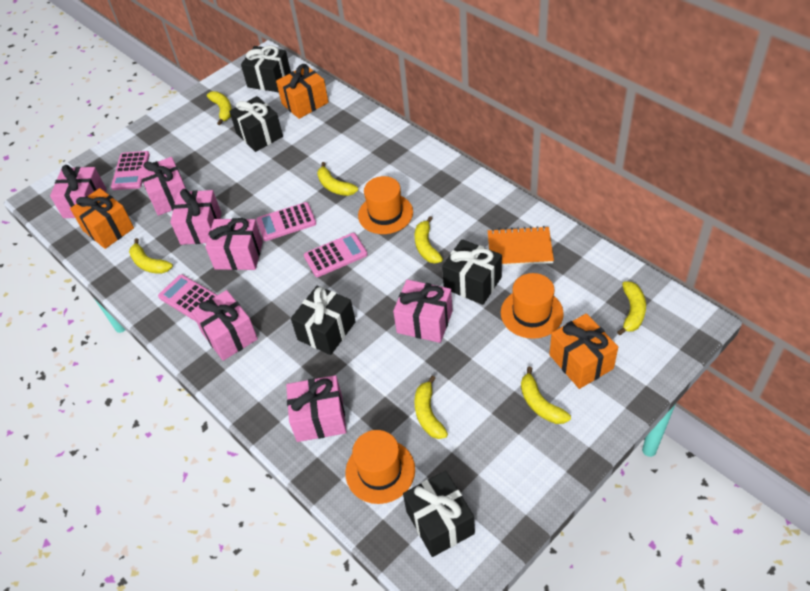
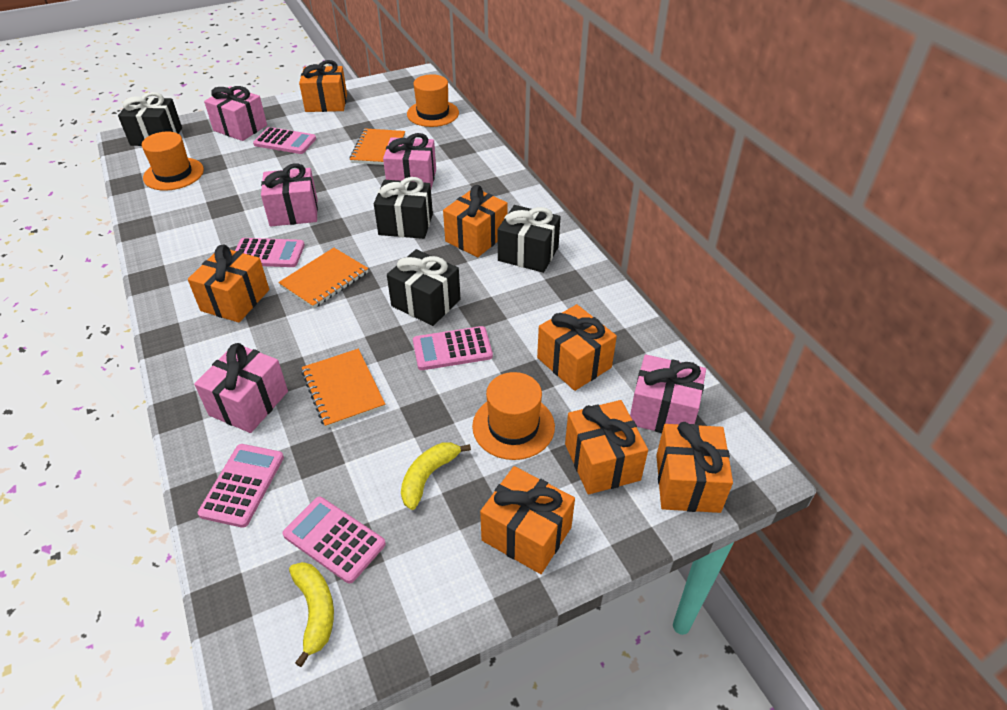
black gift: [229,96,283,152] [241,45,291,92] [291,285,356,355] [403,471,475,557] [442,239,502,305] = 5 -> [118,92,182,146] [374,177,433,239] [387,249,461,326] [498,205,561,273] = 4
orange gift: [70,188,134,249] [276,64,329,119] [549,313,618,389] = 3 -> [188,245,269,322] [299,60,347,112] [443,185,508,257] [480,466,575,574] [537,304,617,391] [565,400,648,495] [656,422,733,513] = 7
orange notebook: [488,226,554,266] = 1 -> [278,248,369,309] [301,349,385,428] [350,128,405,165] = 3
pink calculator: [111,151,150,190] [158,274,217,321] [256,202,316,241] [304,233,368,277] = 4 -> [198,444,284,528] [235,238,305,267] [253,127,316,154] [283,497,386,584] [413,326,493,370] = 5
pink gift: [50,165,106,218] [138,157,186,216] [170,189,221,245] [191,290,258,361] [205,218,263,270] [286,375,346,442] [393,279,453,343] = 7 -> [194,343,288,433] [204,86,267,141] [261,163,318,227] [383,133,436,188] [630,354,706,433] = 5
yellow banana: [129,238,173,274] [207,91,232,125] [317,162,358,196] [414,376,448,439] [415,216,443,264] [521,367,571,424] [617,281,646,335] = 7 -> [289,562,334,667] [401,442,471,510] = 2

